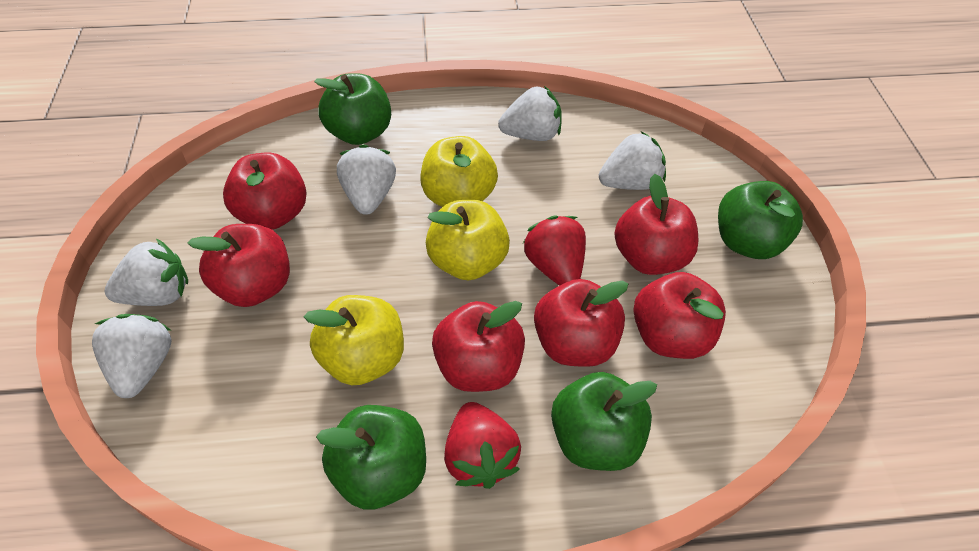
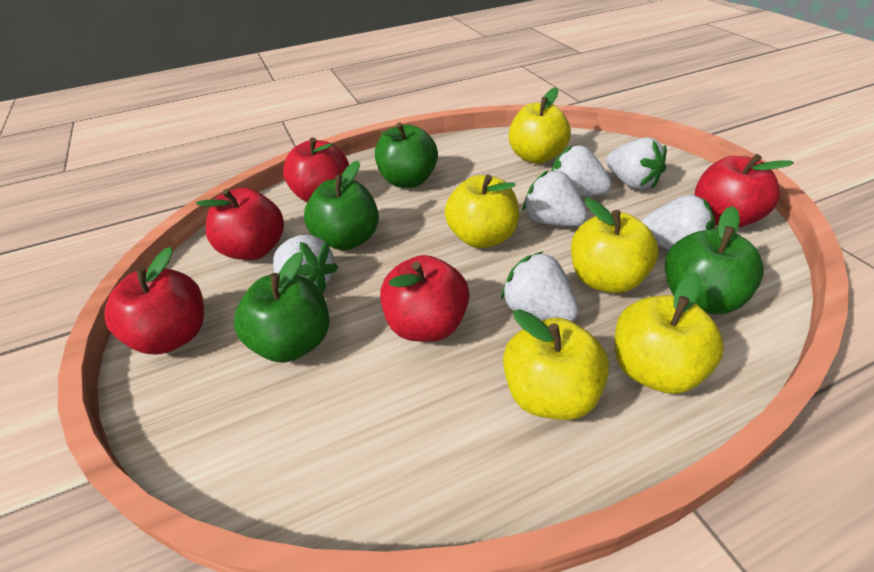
red apple: [188,224,290,307] [223,153,307,230] [432,301,525,392] [534,279,628,367] [614,174,699,275] [633,272,726,359] = 6 -> [104,247,204,355] [196,188,284,260] [283,137,349,202] [380,255,470,342] [694,154,794,228] = 5
red strawberry: [444,402,521,489] [523,215,586,285] = 2 -> none = 0
white strawberry: [92,314,172,398] [105,238,188,306] [337,144,396,215] [498,86,562,141] [599,131,666,190] = 5 -> [273,235,338,293] [501,251,579,322] [523,171,588,226] [552,145,612,196] [606,137,667,190] [641,195,715,250] = 6
yellow apple: [304,295,404,385] [421,136,498,207] [426,200,510,280] = 3 -> [445,175,519,248] [503,309,609,420] [509,87,571,164] [571,198,658,293] [615,272,724,394] = 5

